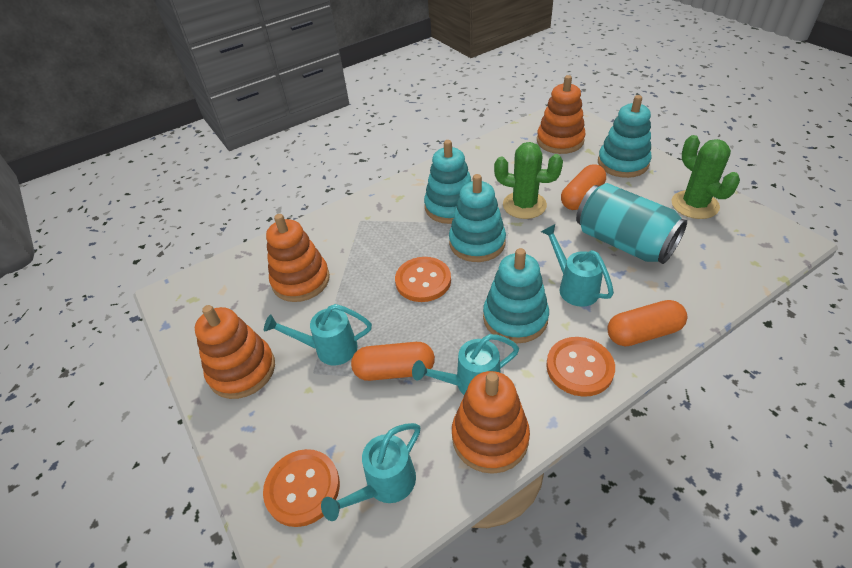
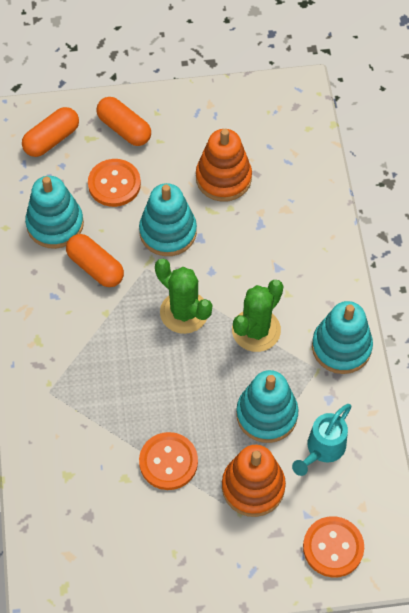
orange stacking toy: [195,305,275,399] [266,214,330,302] [452,371,530,474] [537,75,586,154] = 4 -> [196,129,252,202] [222,445,286,517] = 2
turquoise can: [576,183,687,264] = 1 -> none = 0
turquoise watering can: [264,304,372,365] [321,423,420,521] [412,334,519,395] [541,224,614,307] = 4 -> [292,404,352,476] = 1

